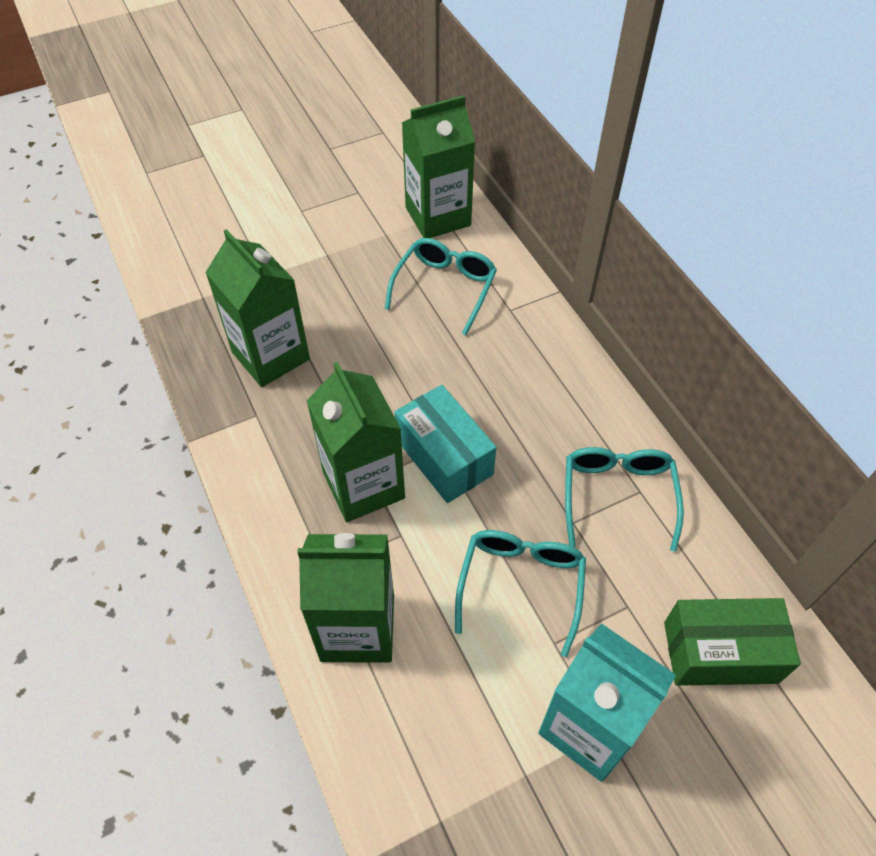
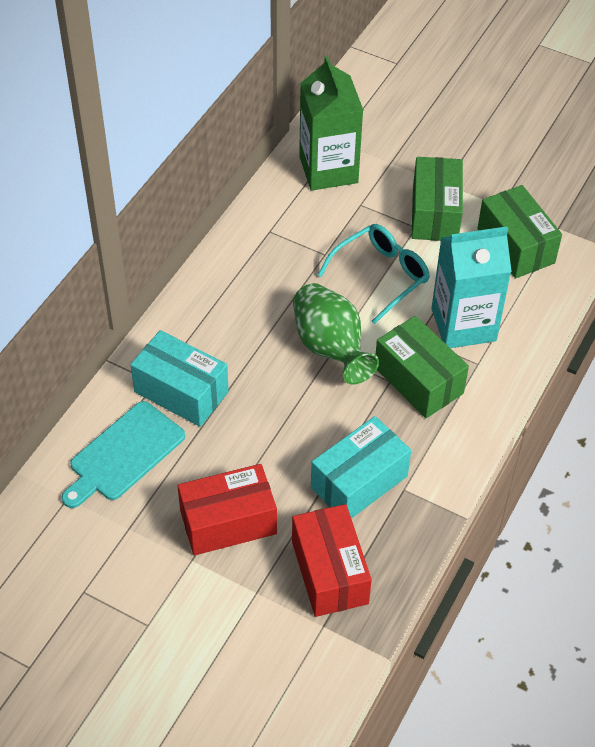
green box: [664,598,801,686] = 1 -> [376,316,469,418] [411,157,463,241] [477,185,562,278] = 3
green carton: [205,229,310,387] [297,533,394,663] [306,362,405,522] [402,95,475,238] = 4 -> [299,55,363,191] = 1
green vase: none = 0 -> [293,283,379,385] = 1
red box: none = 0 -> [178,464,277,555] [292,504,372,617] = 2
turquoise box: [394,385,497,503] = 1 -> [130,330,229,427] [311,416,411,518] = 2
turquoise cutting board: none = 0 -> [62,401,185,508] = 1
turquoise glasses: [385,238,497,335] [455,530,586,657] [565,447,684,552] = 3 -> [318,224,430,324] = 1

